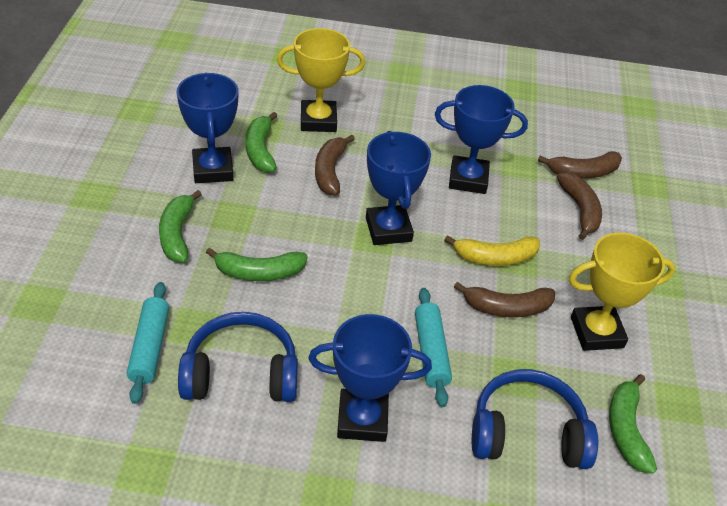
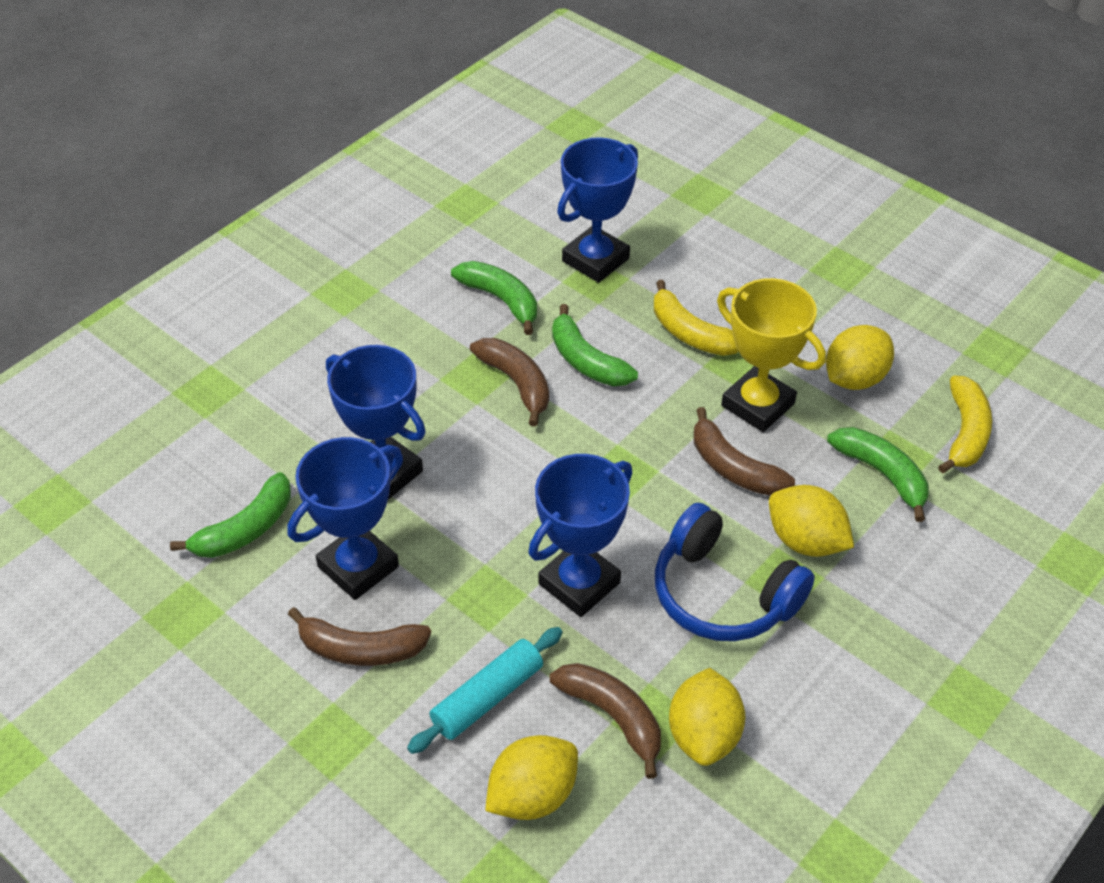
blue headphones: [178,312,298,402] [472,369,598,469] = 2 -> [655,503,815,641] = 1
turquoise rolling pin: [127,282,169,404] [415,288,452,407] = 2 -> [407,627,563,754] = 1
yellow banana: [444,235,540,266] = 1 -> [654,280,739,356] [938,375,992,473] = 2
yellow lemon: none = 0 -> [485,735,578,820] [669,668,745,766] [769,485,854,557] [826,325,894,390] = 4
yellow trophy: [277,28,365,132] [569,233,675,351] = 2 -> [717,278,826,432] = 1

